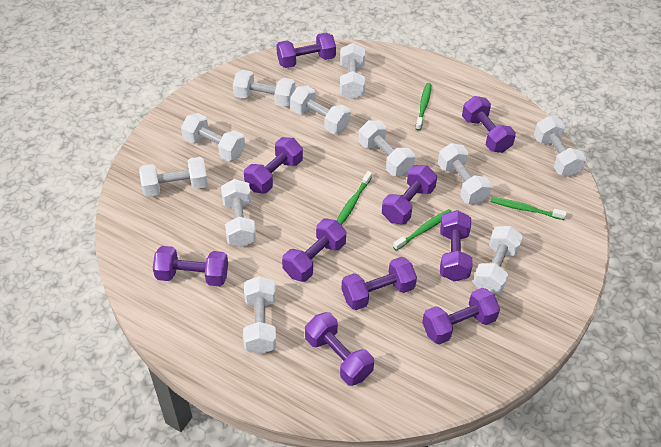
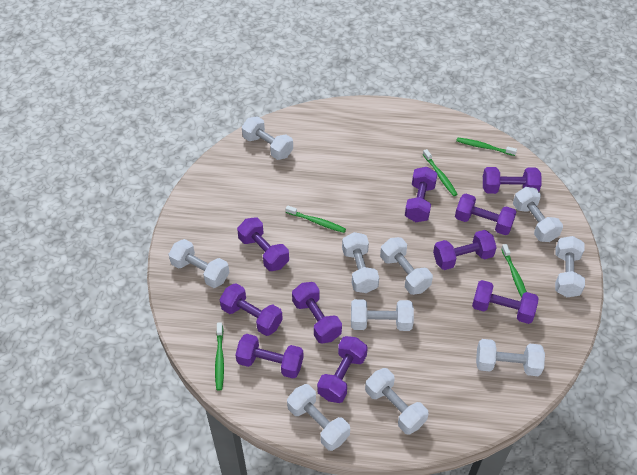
green toothbrush: [337,171,372,225] [393,209,452,251] [415,83,432,131] [490,197,567,220] = 4 -> [215,322,224,390] [286,205,346,233] [423,149,458,196] [456,137,517,156] [501,244,527,298] = 5
white dumbbell: [139,157,208,197] [181,113,245,161] [221,179,256,247] [233,70,295,107] [243,276,276,354] [290,86,351,134] [340,43,365,99] [359,120,415,176] [438,143,492,205] [473,226,523,294] [534,116,586,177] = 11 -> [168,239,229,288] [242,116,293,160] [287,384,350,451] [342,232,379,293] [351,299,414,331] [365,368,429,435] [380,237,433,295] [476,339,545,376] [513,187,563,242] [555,236,585,297] = 10

